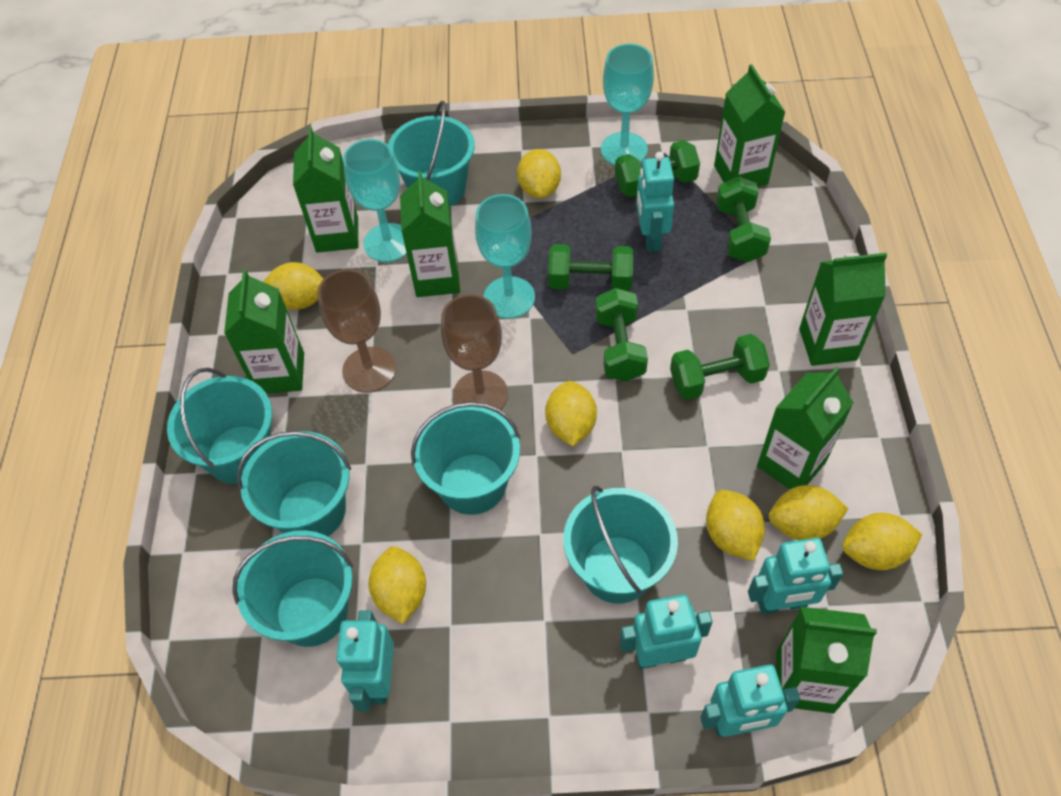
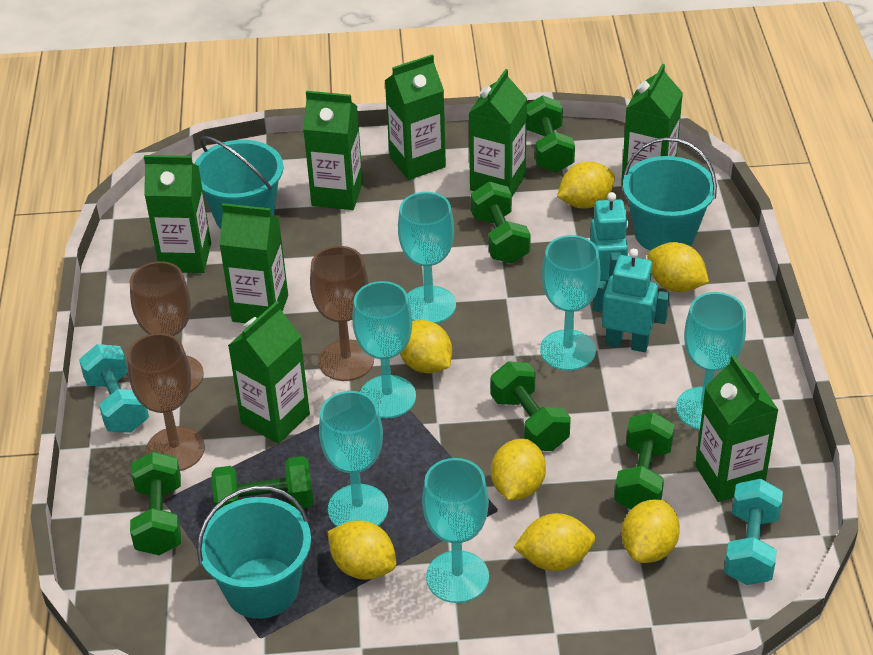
brown goblet: [317,269,396,393] [441,294,508,410] = 2 -> [127,333,205,471] [130,261,204,393] [310,246,374,381] = 3
green carton: [224,270,304,394] [293,127,358,253] [400,171,460,297] [714,64,785,187] [757,367,854,489] [776,607,877,713] [799,253,887,366] = 7 -> [144,155,211,273] [219,203,288,323] [228,301,310,444] [303,91,363,210] [385,54,446,180] [469,69,527,196] [621,64,683,186] [695,355,778,502] = 8
green dumbbell: [548,244,634,291] [595,288,648,382] [615,140,700,197] [670,334,770,400] [716,176,771,262] = 5 -> [130,451,181,555] [211,456,313,511] [471,182,531,263] [491,361,571,451] [526,95,575,173] [615,412,674,509] = 6
turquoise bucket: [167,368,272,484] [232,530,353,647] [237,431,351,537] [388,101,475,207] [411,402,520,515] [563,486,678,604] = 6 -> [195,136,284,229] [197,486,311,619] [623,137,717,251] = 3
turquoise dumbbell: none = 0 -> [79,344,149,433] [724,479,783,585] = 2
turquoise goblet: [343,139,407,262] [475,194,535,319] [601,43,654,165] = 3 -> [319,391,388,527] [352,281,416,418] [398,192,456,324] [422,458,489,603] [540,235,600,371] [676,292,746,430] = 6
turquoise robot: [336,610,394,712] [620,594,713,669] [636,152,674,252] [700,664,800,737] [748,538,843,614] = 5 -> [590,192,628,287] [593,248,669,352] = 2

